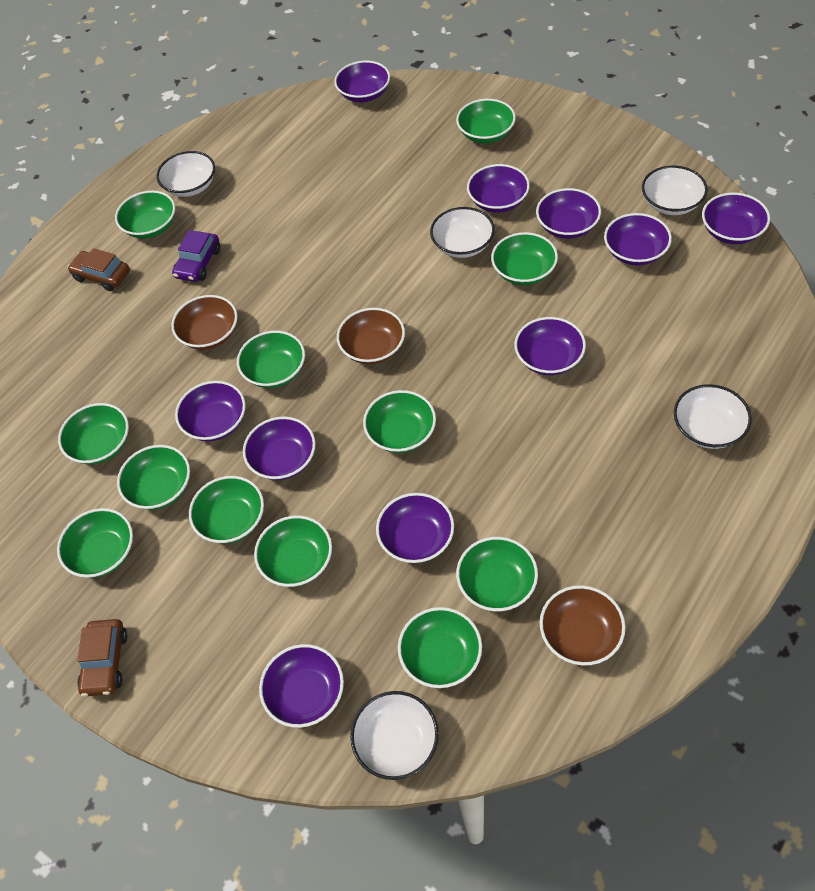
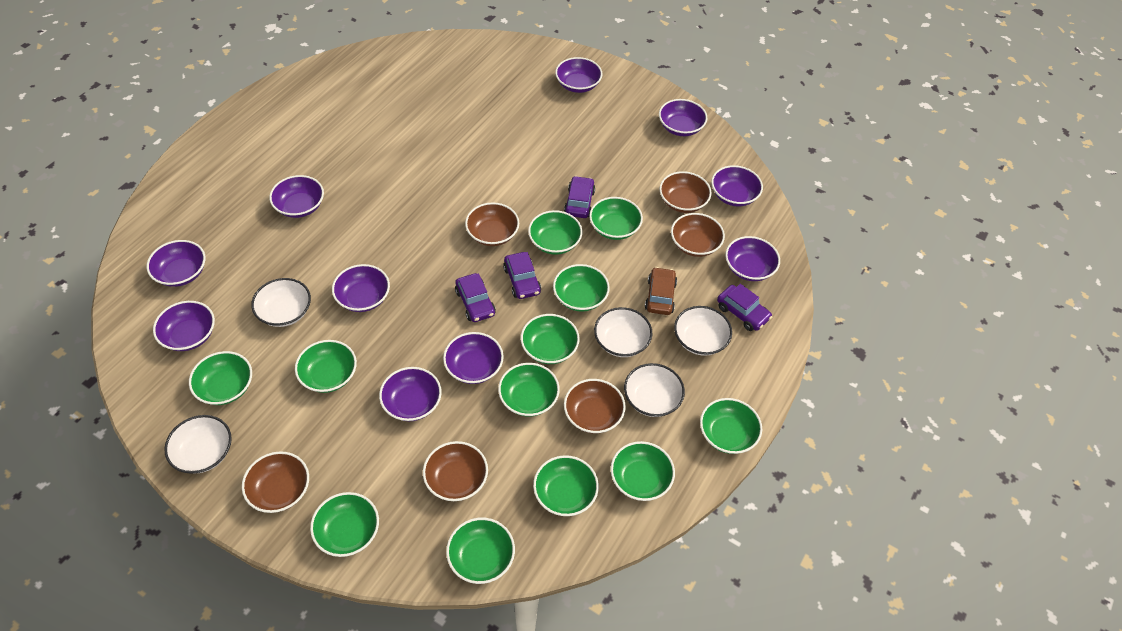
brown bowl: [171,295,238,350] [337,308,405,364] [540,585,625,666] = 3 -> [242,451,309,513] [423,441,488,501] [465,202,519,246] [564,379,626,434] [659,171,712,213] [671,213,725,257] = 6
brown car: [68,248,130,291] [77,619,127,697] = 2 -> [645,267,677,315] = 1
purple car: [172,230,220,282] = 1 -> [455,273,496,322] [503,252,541,299] [564,176,595,218] [717,284,772,331] = 4

